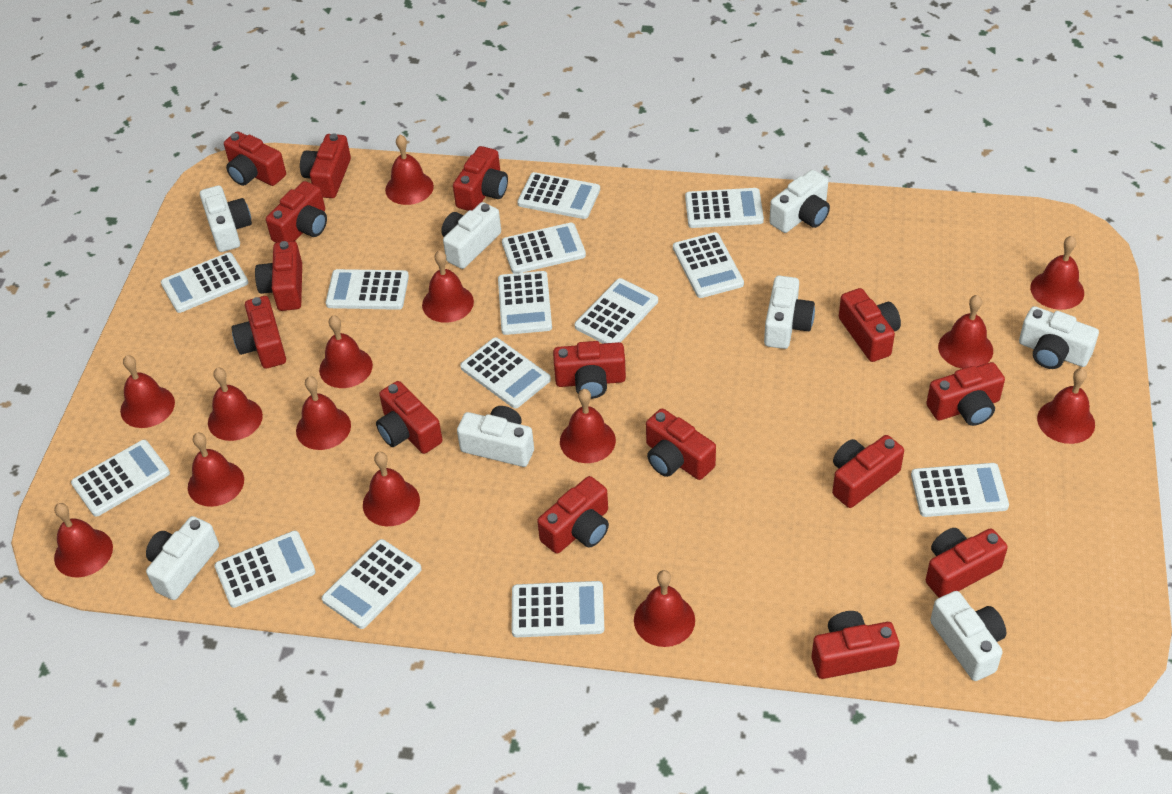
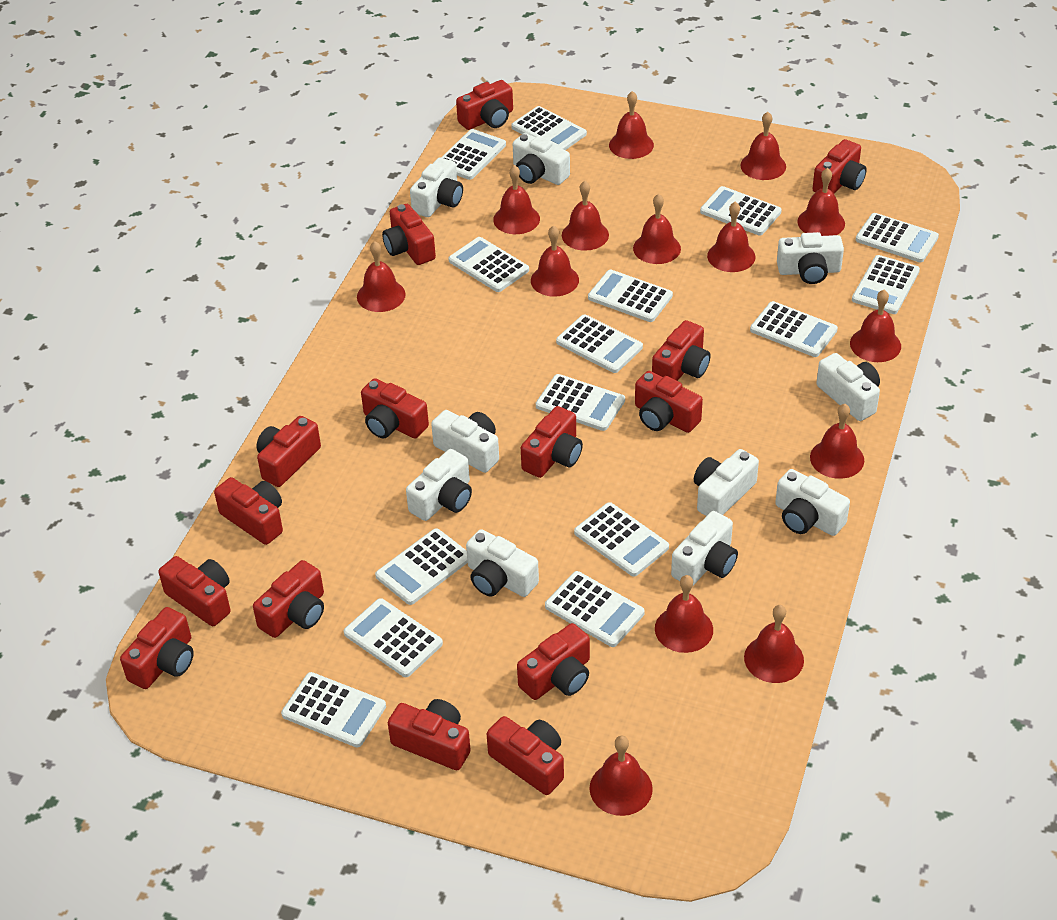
white calculator: [71,440,170,517] [161,252,248,313] [214,530,316,608] [321,539,422,629] [326,269,409,310] [460,337,551,409] [498,271,552,335] [502,223,586,274] [512,581,604,637] [517,172,600,219] [574,278,658,343] [673,232,744,298] [685,188,764,228] [911,463,1009,517] = 14 -> [281,672,386,747] [344,598,443,677] [375,528,468,605] [441,129,506,180] [448,237,529,292] [511,106,587,150] [536,374,625,431] [545,571,645,647] [556,314,643,373] [574,502,669,577] [588,270,673,322] [700,186,782,235] [750,301,838,357] [852,255,920,314] [856,213,939,262] = 15
white camera: [146,516,219,600] [200,185,252,252] [441,202,501,269] [457,406,534,467] [764,276,815,349] [769,170,830,233] [930,591,1006,681] [1019,306,1099,369] = 8 -> [406,449,472,521] [410,158,463,217] [431,410,499,473] [466,529,539,597] [513,133,570,185] [671,511,738,585] [694,449,759,516] [775,469,850,536] [777,232,844,284] [816,353,880,421] = 10

